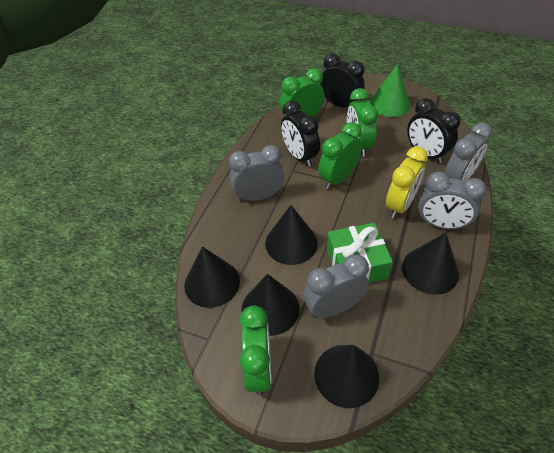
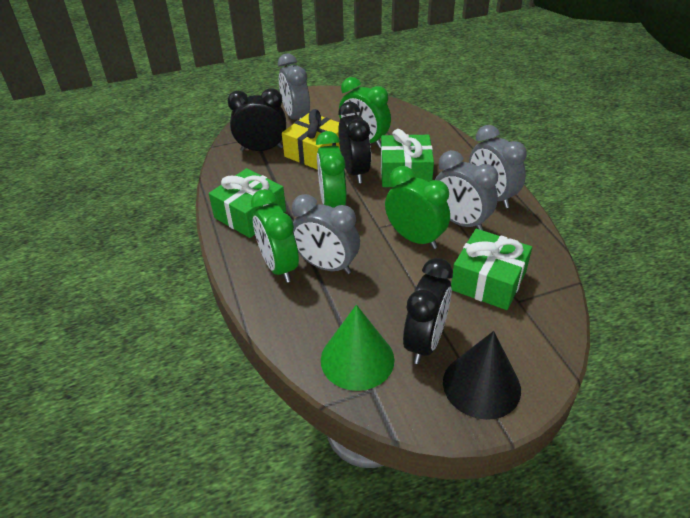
black cone: [184,247,240,308] [241,274,299,336] [265,205,318,265] [314,345,379,408] [402,233,459,295] = 5 -> [443,331,521,420] = 1
green gift: [327,223,393,283] = 1 -> [209,168,286,238] [381,129,434,187] [451,229,532,310] = 3
yellow clock: [386,146,428,218] = 1 -> none = 0
yellow gift: none = 0 -> [282,109,340,170] = 1

